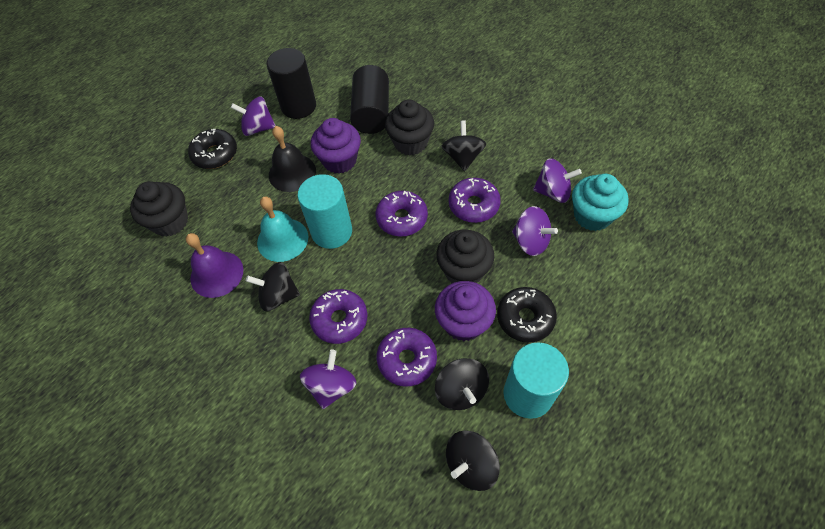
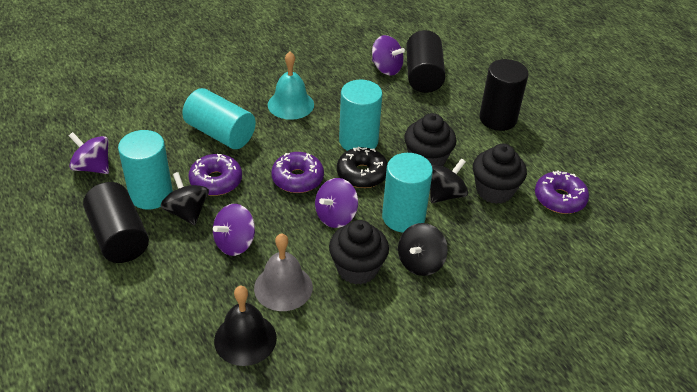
black cylinder: [266,48,316,119] [350,65,389,134] = 2 -> [83,182,149,263] [406,30,446,93] [479,59,528,131] = 3
black donut: [188,129,237,169] [497,287,557,343] = 2 -> [337,147,388,188] = 1
black spinning top: [246,262,300,311] [435,358,489,410] [442,120,486,171] [446,431,500,491] = 4 -> [161,172,209,225] [398,223,448,276] [430,158,468,203] = 3
grey bell: none = 0 -> [254,233,313,311] = 1
purple bell: [186,233,243,298] = 1 -> none = 0
purple cupcake: [311,118,361,174] [435,281,496,341] = 2 -> none = 0
purple donut: [309,289,367,344] [376,191,428,237] [377,328,437,387] [449,178,501,223] = 4 -> [188,154,242,196] [271,152,324,193] [535,171,589,214] = 3
turquoise cupcake: [572,174,629,231] = 1 -> none = 0
turquoise cylinder: [297,174,352,249] [503,342,569,419] = 2 -> [118,130,173,210] [182,88,256,149] [339,80,382,151] [382,153,433,233] = 4

